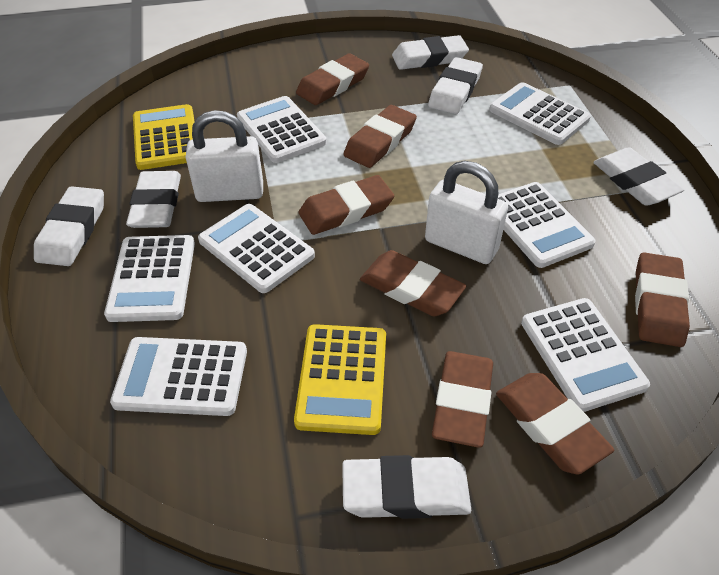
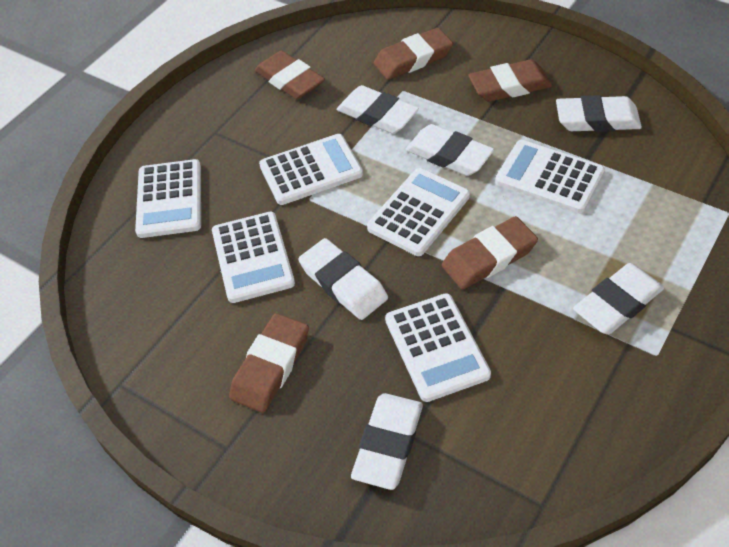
brown eraser: [296,53,369,105] [298,175,394,235] [344,105,417,168] [360,250,466,316] [432,351,493,448] [496,373,614,474] [635,252,690,347] = 7 -> [229,313,309,413] [255,51,325,100] [374,28,453,80] [442,216,538,289] [468,59,552,102] = 5
white calculator: [104,235,195,322] [110,337,247,416] [198,204,315,293] [237,96,326,163] [489,82,591,145] [498,182,596,268] [521,298,650,412] = 7 -> [135,159,201,238] [212,212,295,303] [259,134,363,205] [367,168,470,256] [385,293,491,402] [495,140,605,213] = 6
white padlock: [186,110,263,202] [425,161,508,264] = 2 -> none = 0
yellow calculator: [133,104,195,170] [294,324,386,435] = 2 -> none = 0

